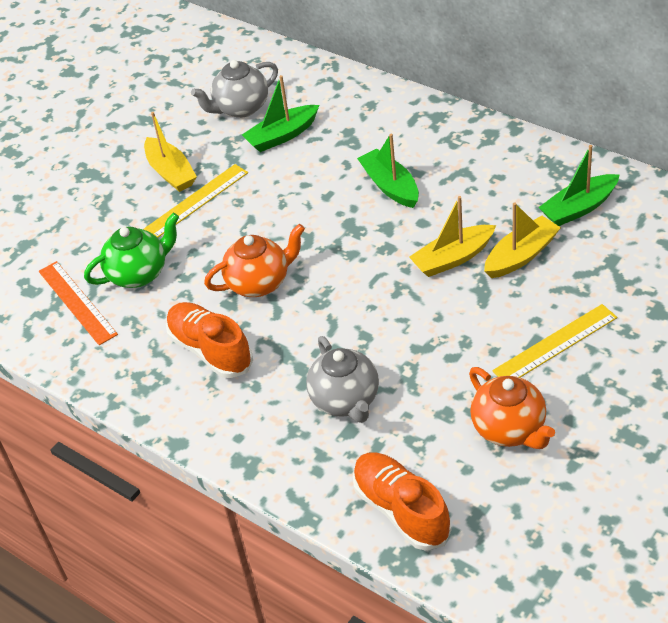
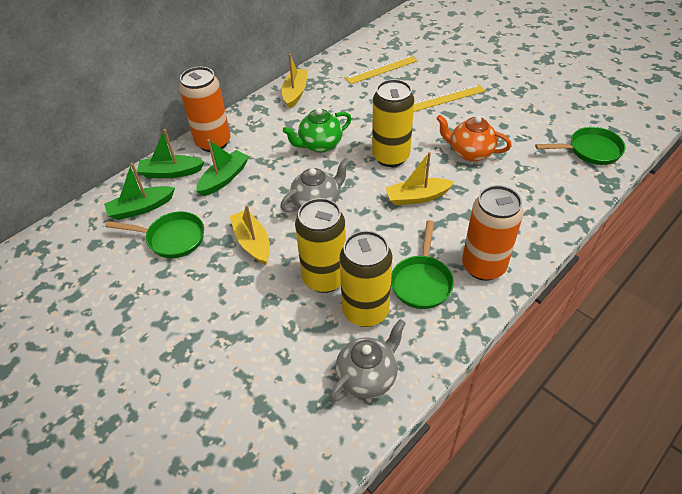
green pan: none = 0 -> [106,212,204,258] [391,220,454,309] [535,127,625,165] = 3
orange can: none = 0 -> [179,67,231,152] [462,185,523,281] = 2
orange ruler: [39,261,118,345] = 1 -> none = 0
orange shoe: [166,302,253,378] [353,452,452,551] = 2 -> none = 0
orange teapot: [204,224,305,297] [469,367,555,449] = 2 -> [436,115,512,161] = 1
yellow can: none = 0 -> [295,198,346,293] [340,231,392,327] [372,79,414,167] = 3

